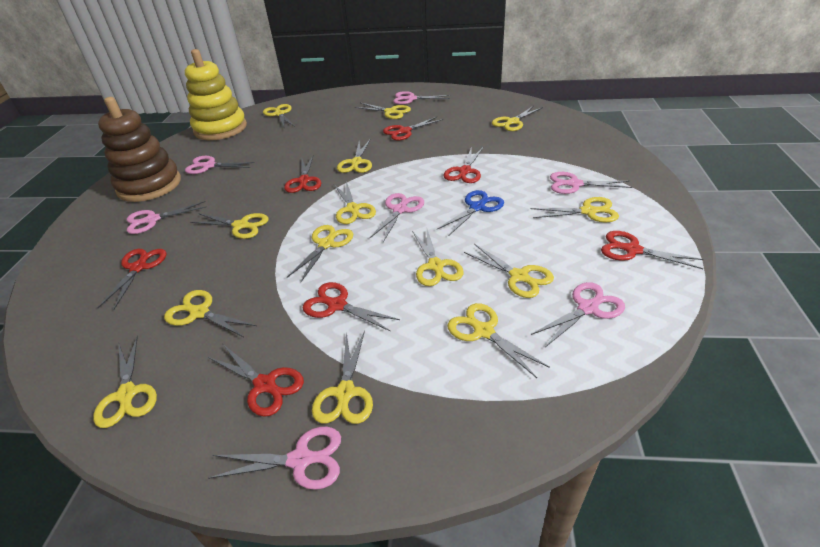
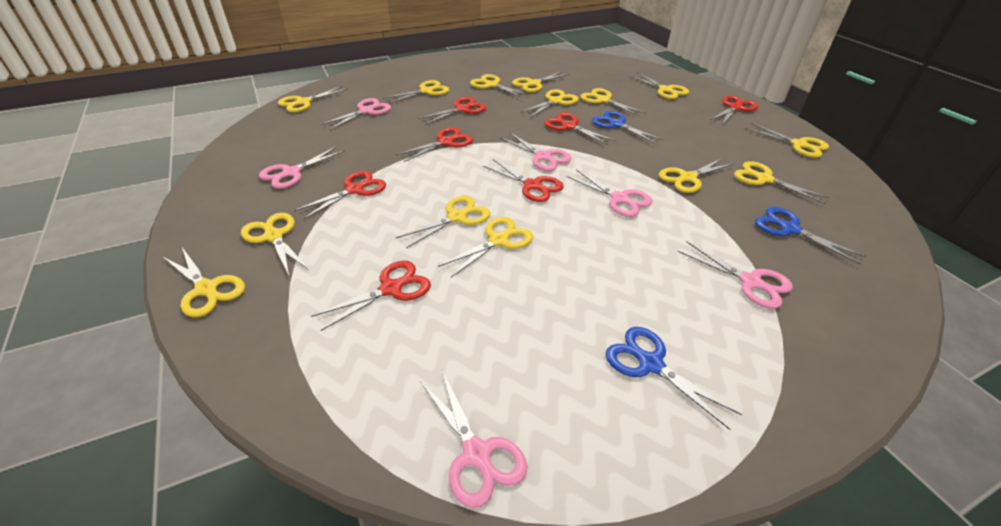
blue scissors: [437,190,504,235] = 1 -> [592,111,663,144] [606,327,742,430] [755,207,866,264] = 3
brown stacking toy: [98,97,181,202] = 1 -> none = 0
pink scissors: [127,201,207,234] [185,156,255,174] [208,427,341,490] [370,193,424,242] [393,91,450,105] [531,282,625,347] [550,172,632,194] = 7 -> [259,147,345,189] [321,98,391,130] [420,371,528,508] [500,133,571,171] [566,169,652,217] [677,241,793,309] = 6
yellow stacking toy: [185,49,247,140] = 1 -> none = 0

